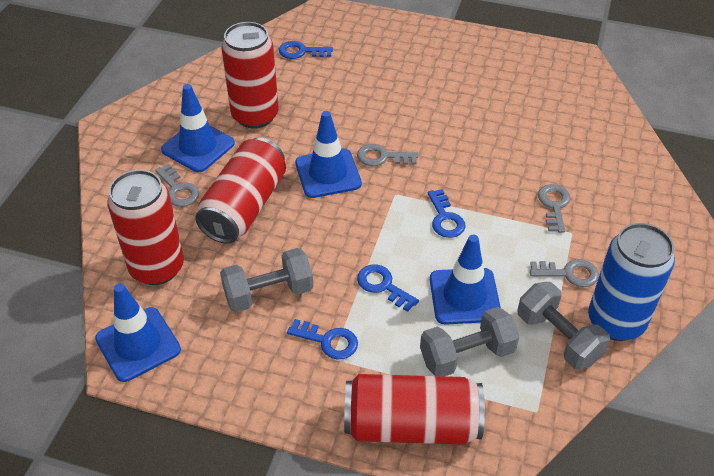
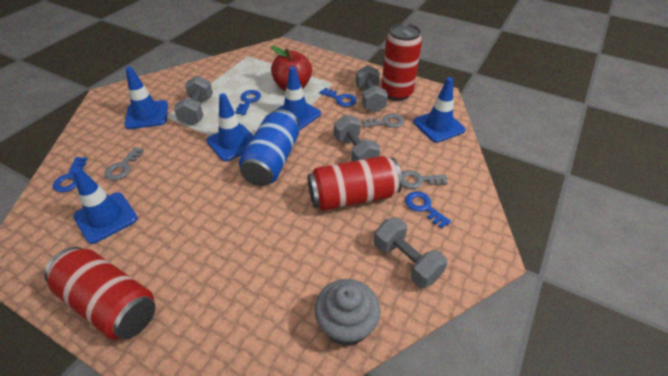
blue traffic cone: [95,283,181,382] [161,84,235,172] [295,111,362,198] [430,235,501,325] = 4 -> [72,167,138,244] [124,66,168,129] [206,93,254,161] [276,66,321,130] [413,77,466,143] = 5
grey cupcake: none = 0 -> [315,279,381,346] = 1
grey dumbbell: [220,248,313,312] [420,307,519,376] [518,282,610,370] = 3 -> [174,76,213,125] [334,115,380,161] [356,65,388,113] [374,217,448,288] = 4
grey key: [155,164,199,207] [357,144,418,166] [530,259,599,287] [538,184,571,233] = 4 -> [104,147,144,180] [362,113,404,128] [401,170,447,189] = 3
red apple: none = 0 -> [271,46,312,91] = 1
red can: [107,170,184,285] [195,138,286,244] [221,22,279,129] [344,374,485,445] = 4 -> [44,247,156,340] [308,156,402,211] [381,23,422,101] = 3

